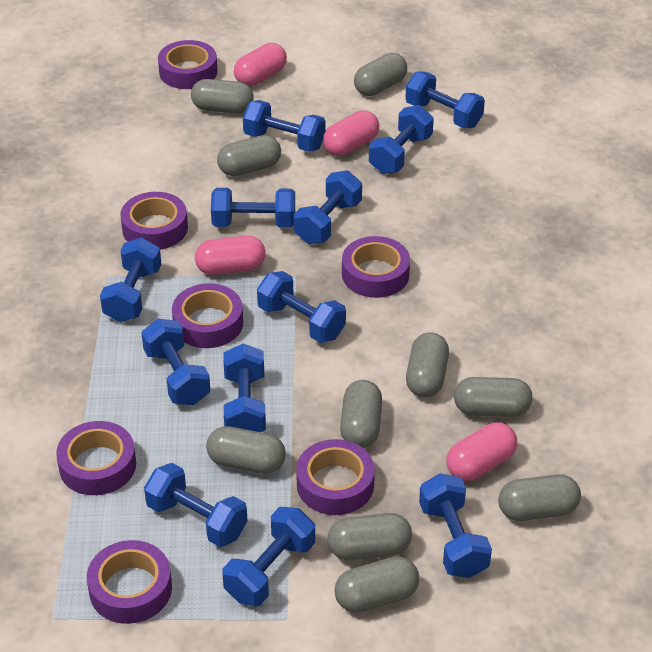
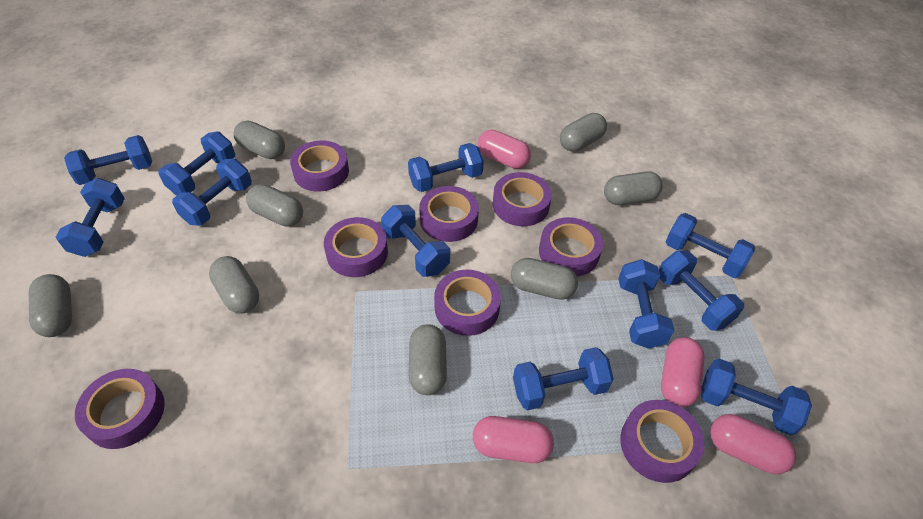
blue dumbbell: [100,238,161,322] [141,319,210,405] [144,463,248,547] [211,188,295,228] [222,507,315,606] [224,344,266,432] [243,100,325,152] [257,271,346,343] [294,170,362,244] [369,105,434,174] [405,71,485,128] [419,473,492,578] = 12 -> [56,178,125,257] [64,135,152,185] [158,131,235,195] [172,159,252,225] [381,205,450,277] [408,143,484,192] [513,347,614,410] [618,259,674,349] [659,250,744,331] [665,213,755,278] [701,359,812,435] = 11
grey capsule: [191,79,254,113] [206,426,286,474] [217,135,281,176] [328,513,412,560] [335,556,419,613] [340,380,382,448] [354,53,407,96] [406,332,449,397] [454,377,532,417] [498,474,581,521] = 10 -> [29,274,72,337] [209,256,259,314] [234,121,285,159] [246,184,303,226] [409,324,447,395] [511,258,578,300] [560,113,607,152] [604,171,663,205] = 8
purple tape: [56,421,136,495] [87,540,172,624] [120,192,188,250] [158,40,218,89] [172,284,243,348] [296,439,375,515] [342,236,410,298] = 7 -> [75,369,165,449] [290,140,349,192] [324,217,388,277] [419,186,479,242] [434,270,501,336] [493,172,552,226] [539,217,603,276] [620,400,704,483] = 8

